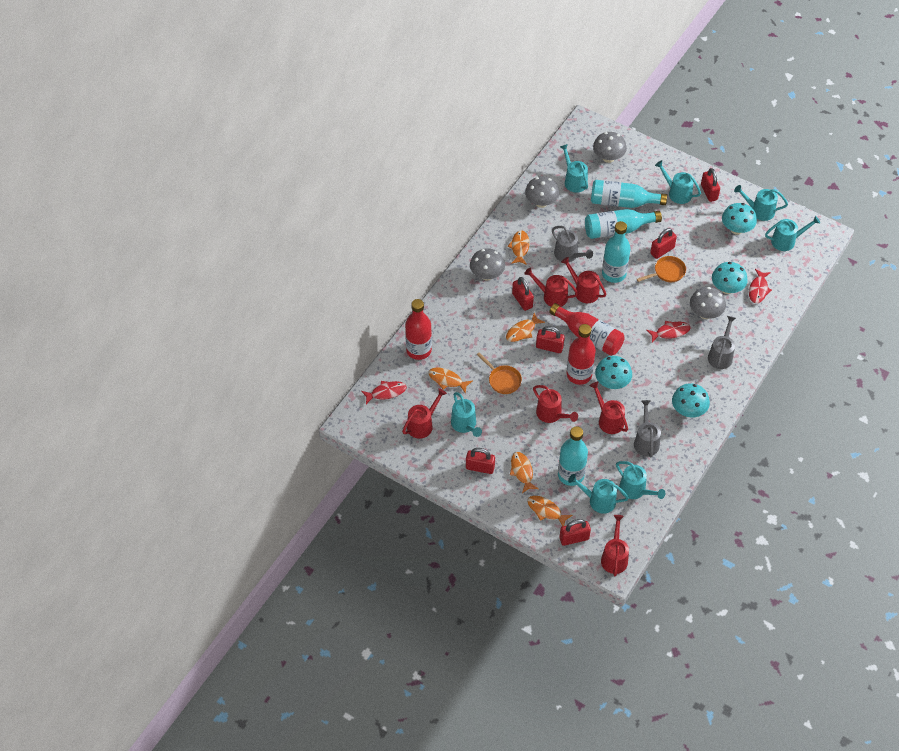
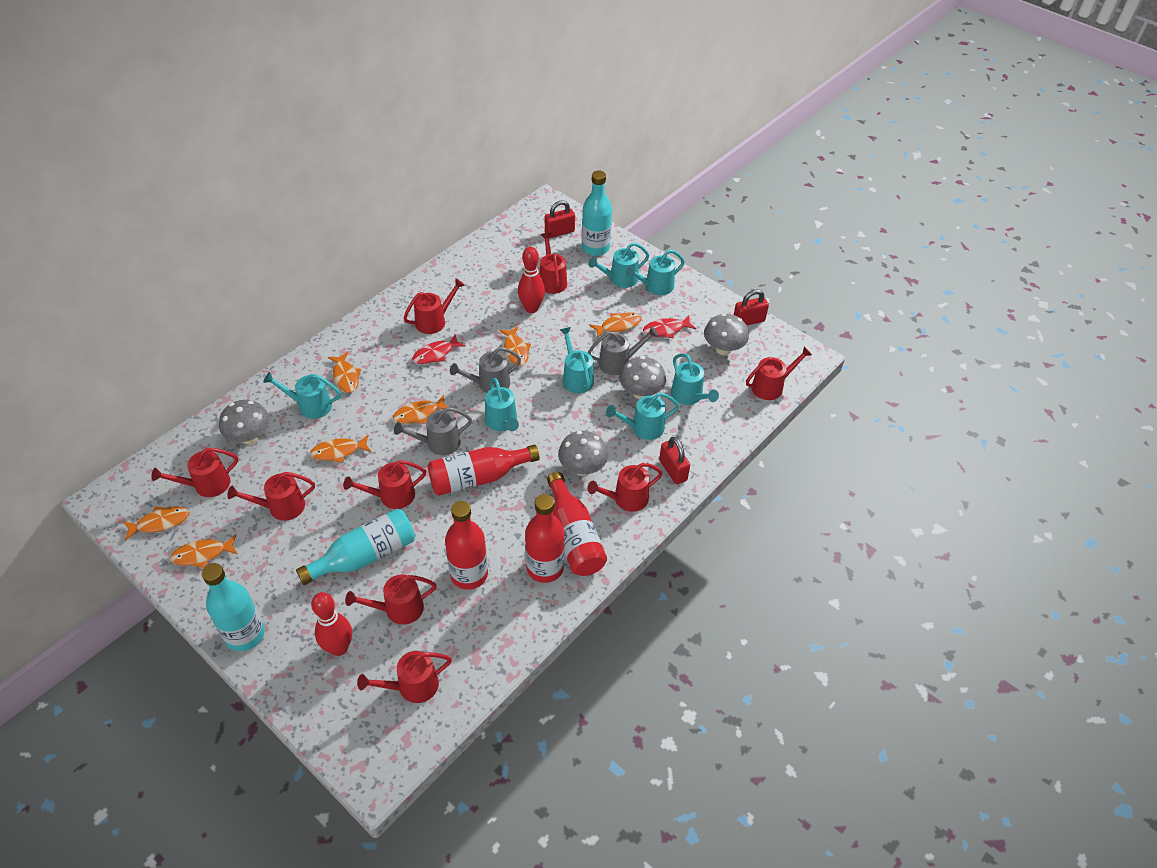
orange fish: [428,368,472,394] [506,313,545,342] [507,230,530,265] [510,452,538,493] [527,496,573,526] = 5 -> [123,506,189,541] [170,534,238,568] [310,435,371,463] [328,352,361,393] [393,395,448,424] [499,326,531,366] [589,312,642,338] = 7
orange pan: [477,352,522,394] [637,256,686,282] = 2 -> none = 0
red bottle: [405,299,432,360] [549,303,625,356] [567,324,596,385] = 3 -> [428,445,540,496] [445,501,488,590] [525,494,565,583] [547,472,607,576] = 4
red bowling pin: none = 0 -> [311,592,352,656] [518,247,545,313] = 2
red fish: [361,381,407,404] [646,321,690,342] [749,269,772,303] = 3 -> [412,335,466,364] [643,316,696,339] = 2
red padlock: [466,448,495,474] [512,277,534,311] [536,326,565,353] [559,519,591,546] [650,228,677,259] [701,168,720,202] = 6 -> [545,200,575,238] [659,437,690,484] [734,290,769,325] = 3
red watering can: [402,388,447,439] [524,267,578,307] [533,385,578,423] [561,257,606,303] [590,382,628,434] [601,515,629,577] = 6 -> [151,448,238,497] [227,472,315,521] [343,460,426,509] [345,574,436,625] [357,651,452,703] [403,279,465,334] [539,233,567,294] [587,463,663,512] [746,346,812,400] = 9
turquoise bottle: [558,426,588,486] [585,209,662,239] [591,180,667,208] [602,221,631,283] = 4 -> [202,563,265,651] [296,509,415,585] [582,171,612,256] = 3
turquoise mushroom: [595,356,632,389] [672,383,710,417] [712,262,748,294] [722,203,757,235] = 4 -> none = 0

